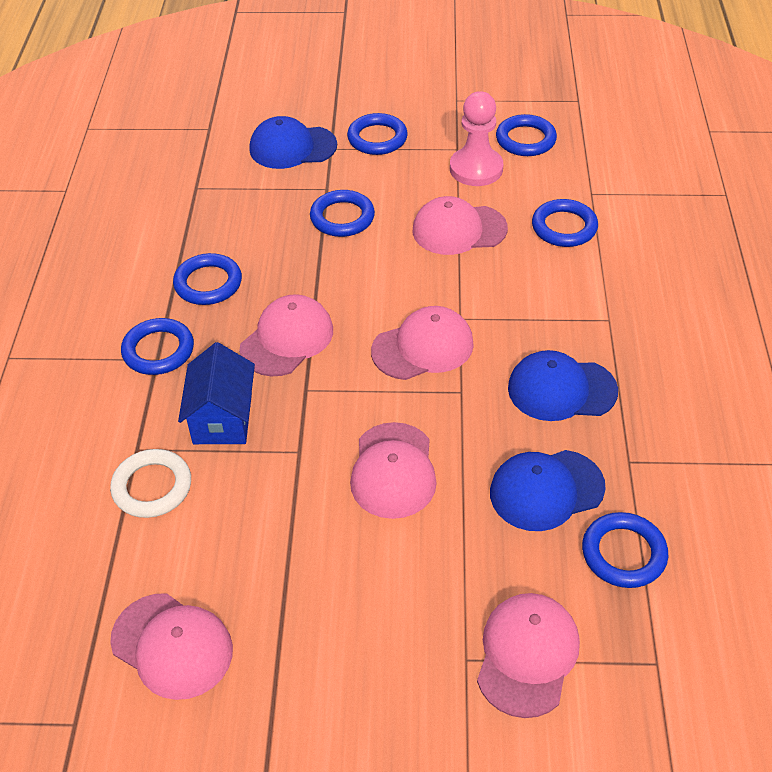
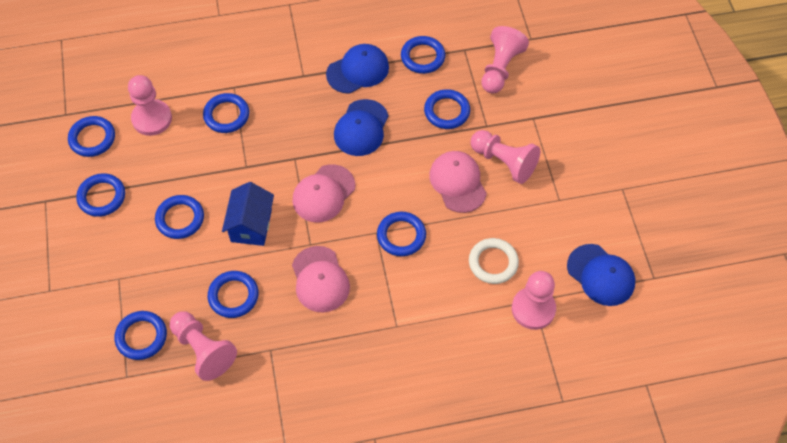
blue ring: [121,318,194,375] [173,253,242,305] [310,190,375,237] [347,113,408,155] [496,114,557,156] [532,199,598,247] [582,512,668,588] = 7 -> [68,116,115,157] [76,173,125,217] [114,311,167,360] [155,195,204,239] [203,93,249,133] [208,271,259,318] [377,212,426,256] [401,36,445,74] [424,89,470,129] = 9
pink cap: [110,593,233,700] [239,294,333,376] [350,422,437,519] [371,306,474,380] [413,196,508,255] [477,593,580,718] = 6 -> [292,164,356,222] [292,246,350,313] [429,151,487,213] = 3
pink pawn: [450,91,503,186] = 1 -> [128,75,172,136] [170,311,237,381] [471,130,540,184] [481,26,529,93] [512,271,556,330] = 5

